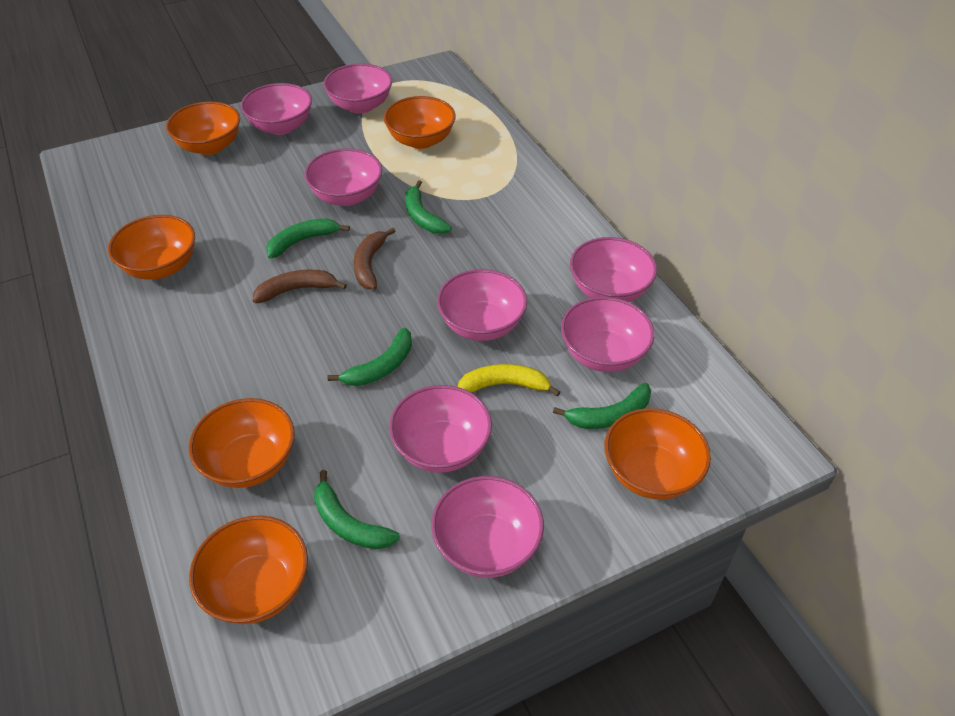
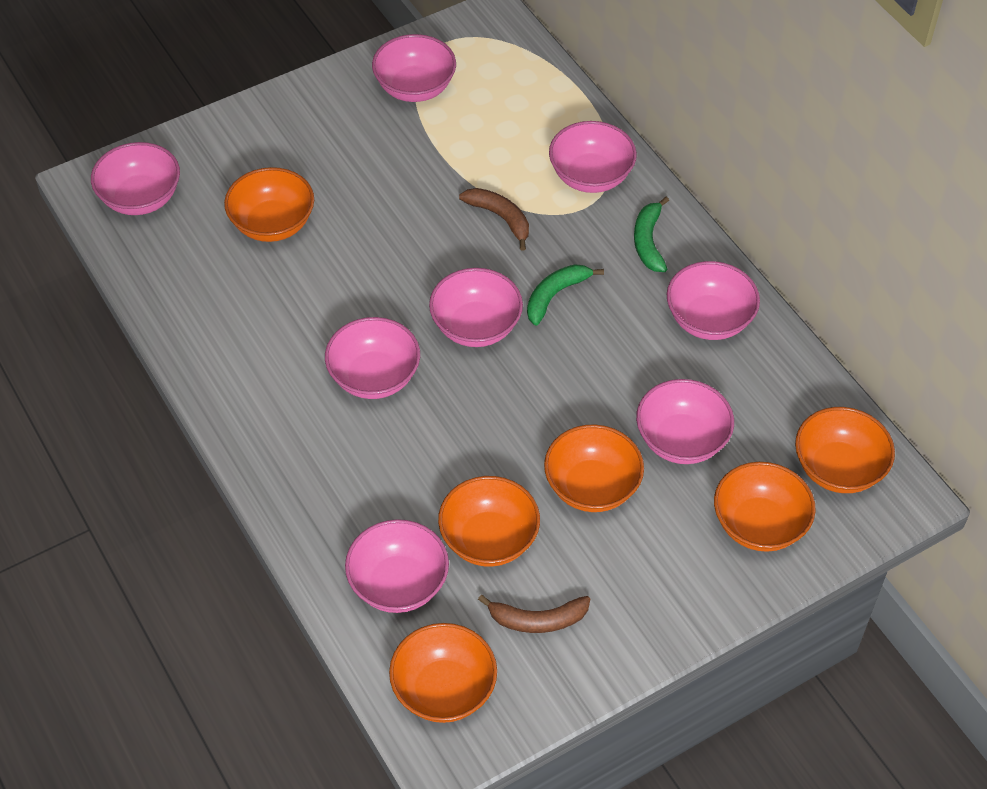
green banana: [266,218,350,258] [314,470,400,549] [327,328,412,386] [405,180,452,234] [553,383,651,429] = 5 -> [527,264,604,326] [634,197,669,272] = 2
yellow banana: [458,364,561,397] = 1 -> none = 0

